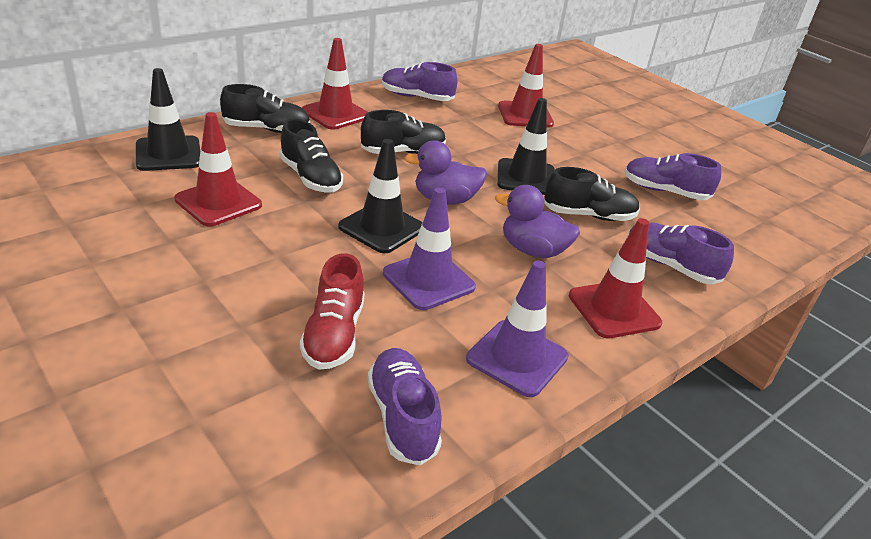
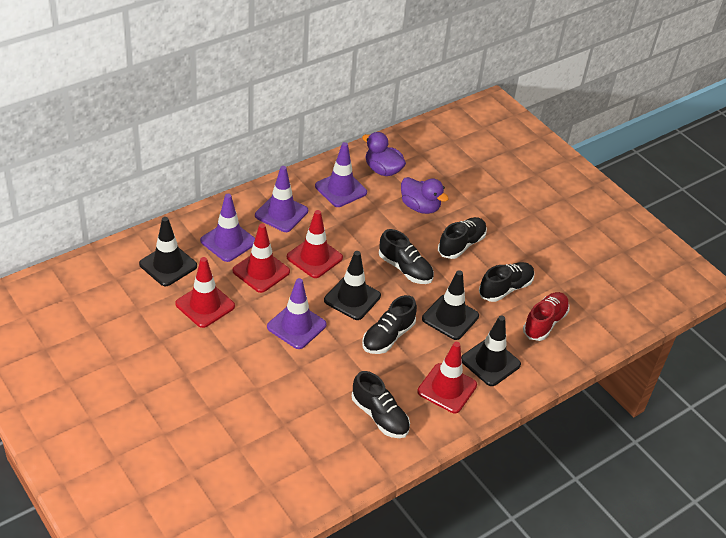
black shoe: [220,84,310,133] [279,119,343,192] [361,110,446,154] [544,167,640,221] = 4 -> [352,371,410,438] [362,295,417,354] [379,229,434,284] [438,217,487,259] [479,262,535,302] = 5
black traffic cone: [136,68,200,171] [338,139,422,253] [497,98,555,195] = 3 -> [139,217,197,286] [324,251,381,320] [422,270,479,340] [461,316,521,386] = 4
purple shoe: [367,348,442,466] [382,62,457,101] [624,153,721,200] [628,222,734,284] = 4 -> none = 0
purple traffic cone: [383,187,476,310] [466,261,569,397] = 2 -> [200,194,255,262] [255,166,308,232] [267,278,327,349] [315,142,367,207] = 4

